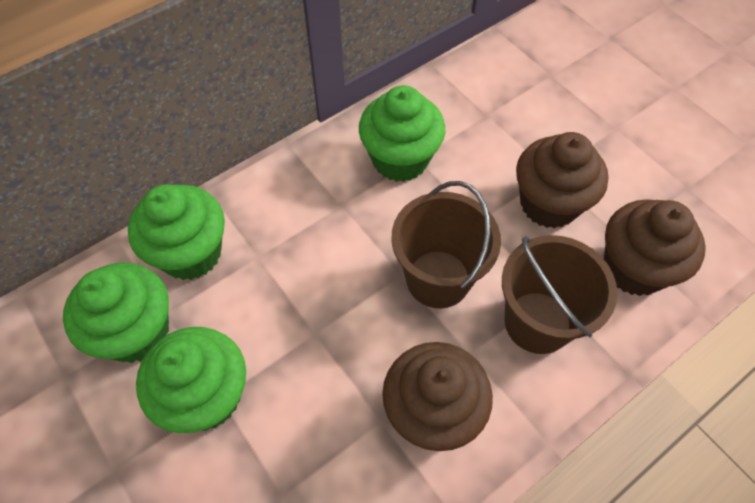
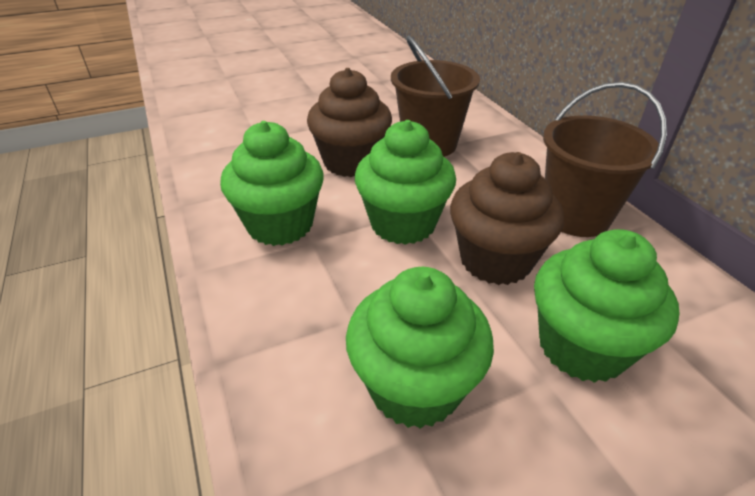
brown cupcake: [382,342,493,451] [516,132,608,229] [604,199,706,296] = 3 -> [307,68,392,177] [450,152,564,285] = 2

